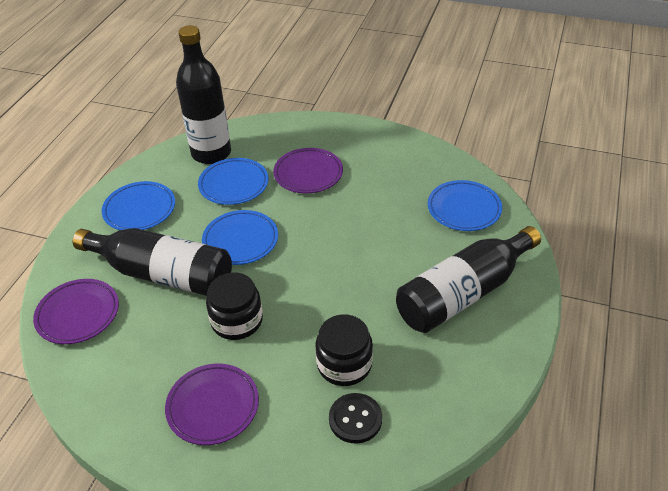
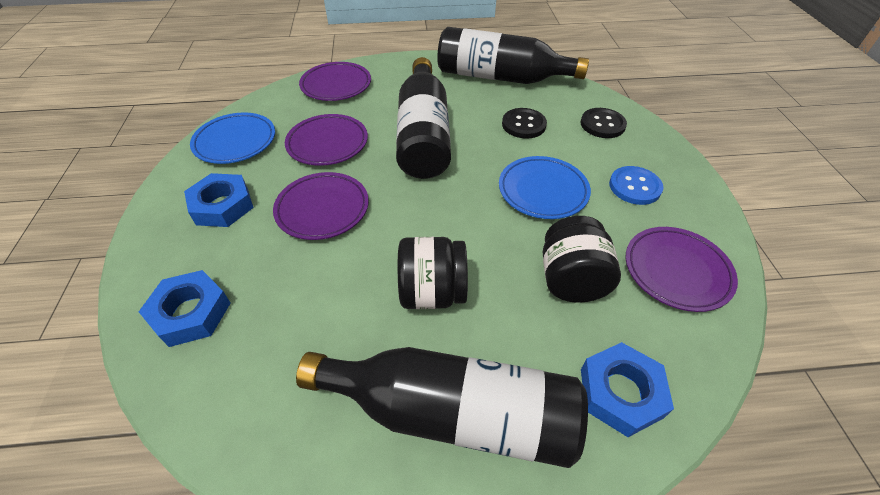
black button: [329,393,382,444] = 1 -> [502,108,547,138] [581,108,627,138] = 2
blue button: none = 0 -> [609,166,663,205] = 1
blue nut: none = 0 -> [139,270,231,347] [184,173,254,227] [581,342,674,437] = 3
blue plate: [102,181,175,230] [198,158,269,205] [202,210,278,265] [428,180,502,231] = 4 -> [190,112,275,164] [499,156,591,219] = 2
purple plate: [33,279,119,344] [165,364,259,445] [273,148,343,193] = 3 -> [273,172,369,240] [285,114,368,166] [299,62,371,101] [626,227,738,312] = 4

